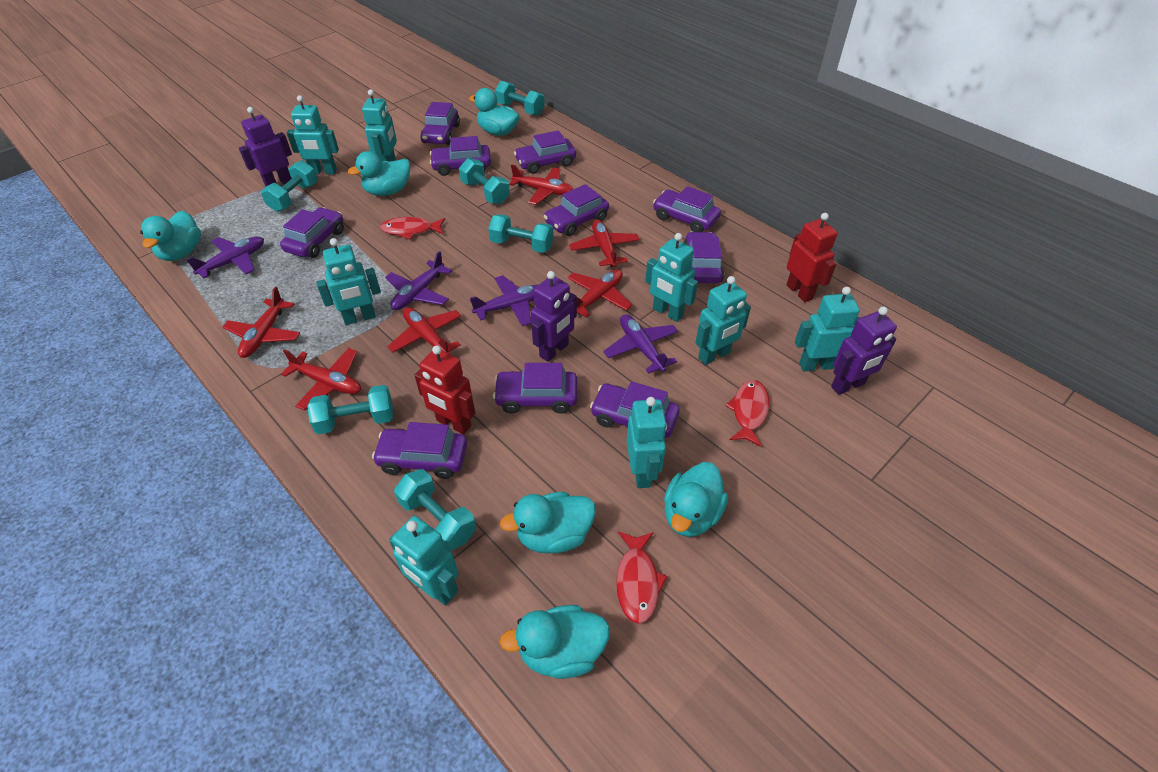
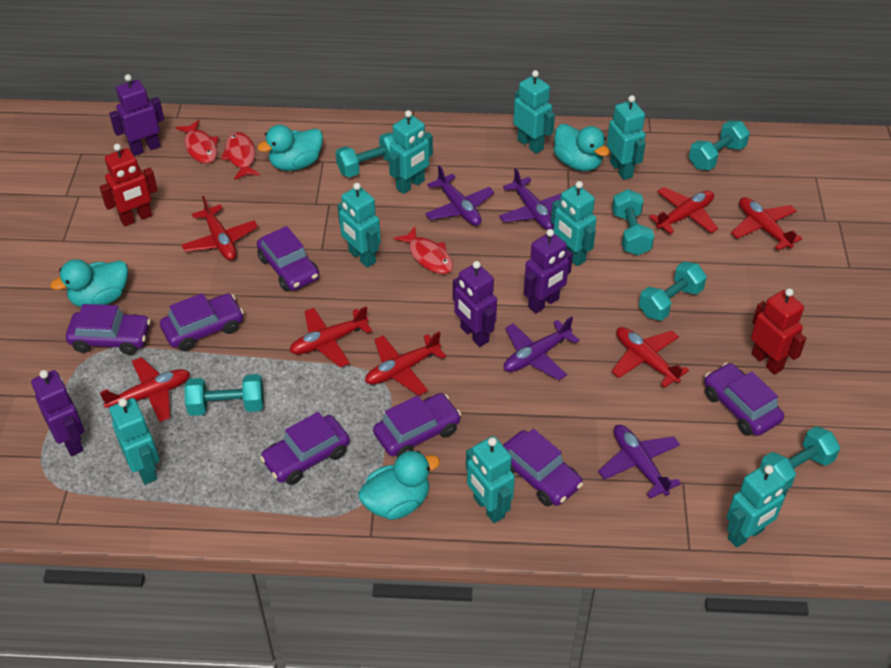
purple car: [280,207,344,258] [372,422,467,479] [420,102,460,145] [430,136,491,176] [493,363,577,414] [514,130,576,174] [543,184,609,236] [590,381,680,438] [653,186,721,232] [684,232,724,283] = 10 -> [66,304,151,355] [160,293,244,351] [257,226,319,291] [260,412,350,485] [373,393,461,458] [503,429,583,506] [704,363,784,436] = 7
purple robot: [239,107,292,186] [531,271,577,362] [831,307,897,395] = 3 -> [31,370,84,456] [109,74,164,156] [453,261,497,347] [524,229,573,313] = 4
red plane: [223,287,300,358] [281,348,361,410] [387,307,461,354] [509,164,573,205] [567,269,632,318] [569,219,639,267] = 6 -> [100,357,190,422] [182,196,258,260] [290,306,372,367] [365,332,446,395] [612,327,689,388] [649,187,718,234] [731,197,803,250] = 7
turquoise duck: [140,210,201,261] [348,151,410,196] [469,88,519,136] [500,492,596,553] [500,605,610,679] [664,462,728,537] = 6 -> [51,259,128,307] [257,125,323,171] [358,451,440,520] [553,124,609,171] = 4

